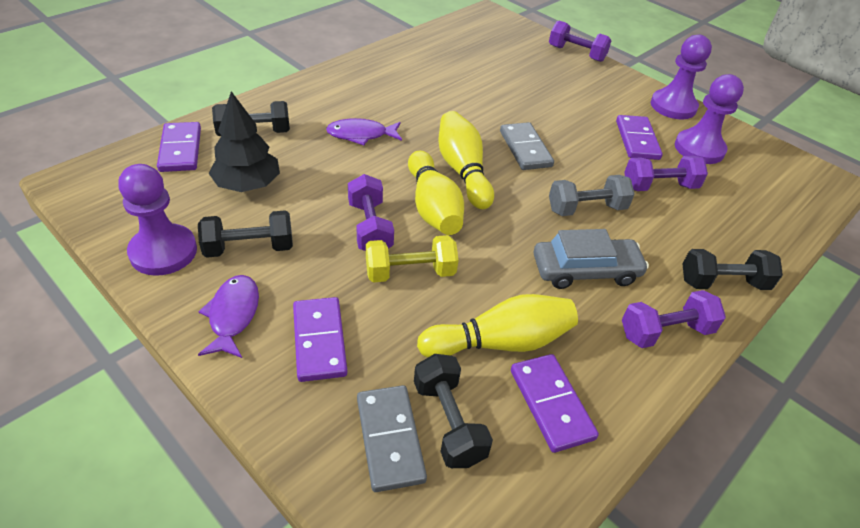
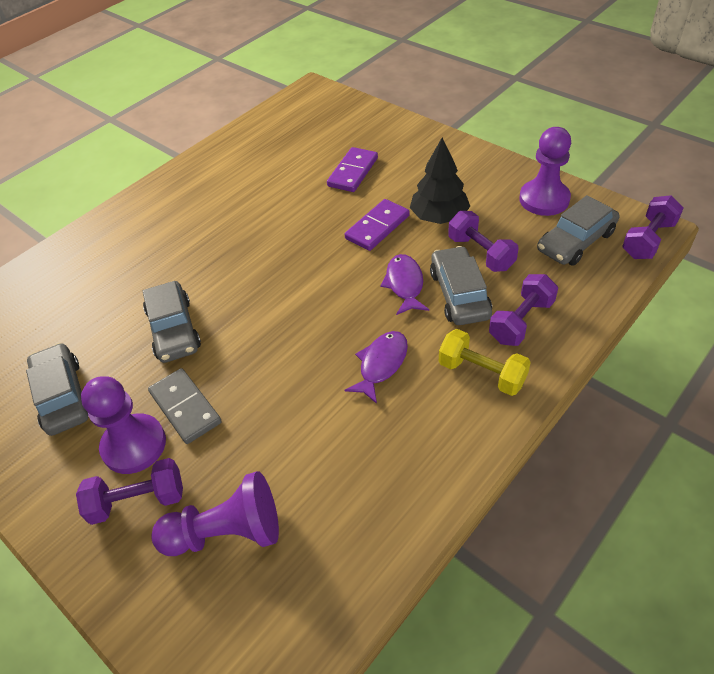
black dumbbell: [198,210,293,258] [212,101,290,136] [414,354,493,468] [683,249,783,290] = 4 -> none = 0
grey car: [534,229,649,289] = 1 -> [26,343,88,436] [143,281,201,363] [430,246,492,325] [537,195,619,265] = 4
grey domino: [357,385,427,492] [500,122,554,170] = 2 -> [148,368,221,444] = 1
grey dumbbell: [549,175,635,216] = 1 -> none = 0
purple domino: [157,122,201,172] [293,297,347,382] [511,354,599,453] [616,115,663,160] = 4 -> [327,147,378,192] [345,199,410,251] = 2
yellow bowling pin: [408,150,464,235] [417,294,578,357] [438,111,494,209] = 3 -> none = 0

